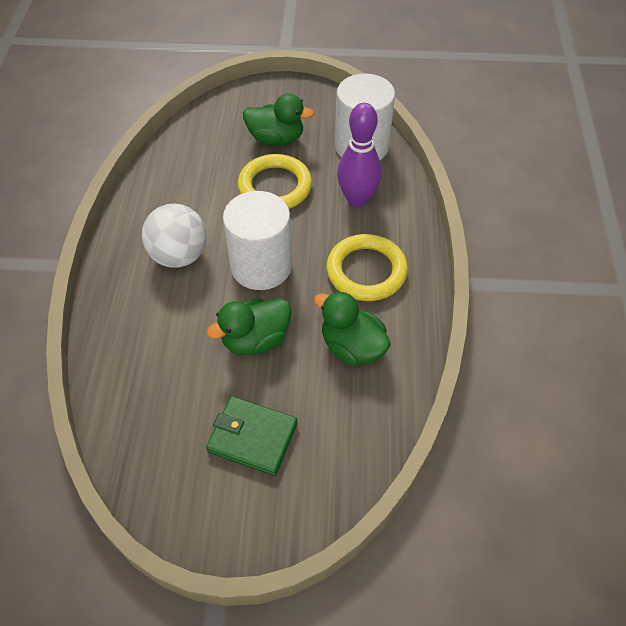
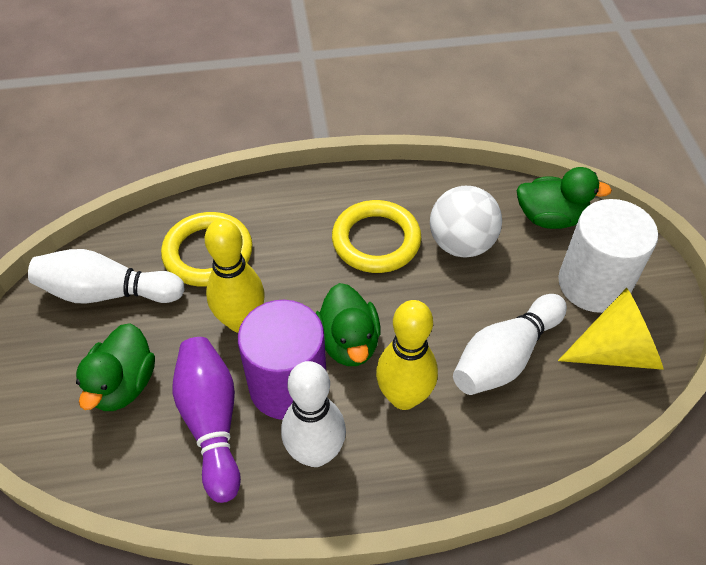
green wallet: [206,396,298,476] = 1 -> none = 0
purple cylinder: none = 0 -> [238,300,326,420] = 1
white bowling pin: none = 0 -> [28,249,185,304] [281,361,346,467] [453,294,567,395] = 3
white cylinder: [223,191,292,290] [335,74,395,160] = 2 -> [558,199,658,313] = 1
yellow bowling pin: none = 0 -> [205,219,265,333] [376,300,438,410] = 2
yellow cone: none = 0 -> [558,288,664,370] = 1

